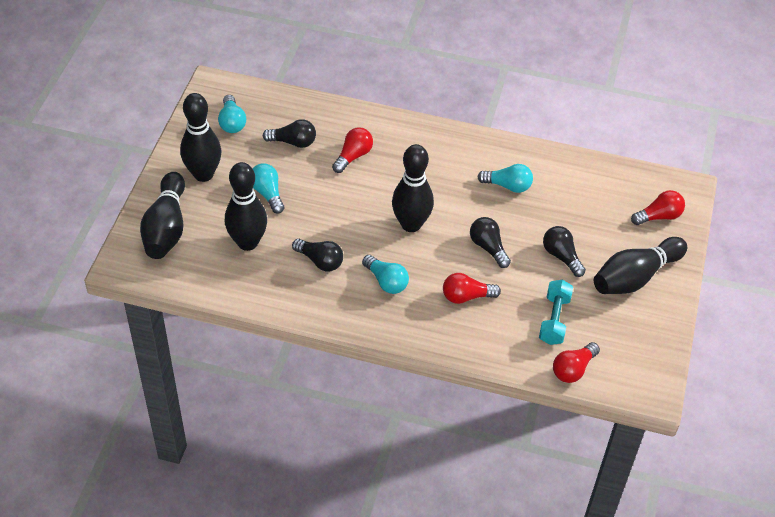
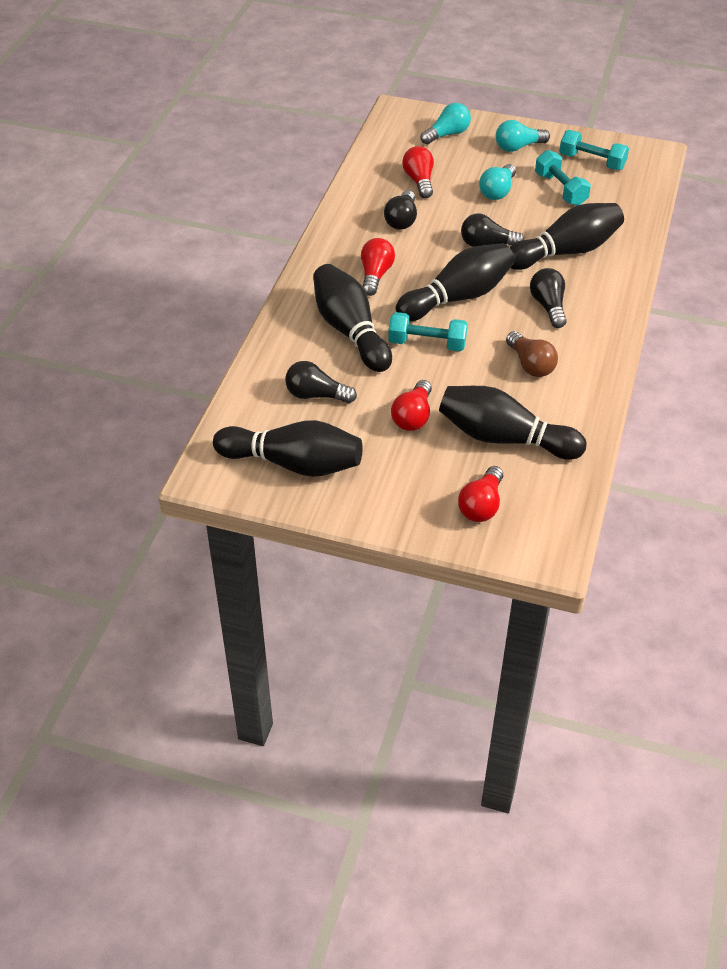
brown light bulb: none = 0 -> [506,331,558,377] = 1
turquoise dumbbell: [539,280,573,345] = 1 -> [388,312,468,351] [535,150,591,206] [559,130,629,170] = 3
turquoise light bulb: [218,95,246,133] [253,163,284,214] [362,255,409,294] [477,164,533,193] = 4 -> [421,103,471,145] [479,164,516,200] [496,120,550,152] = 3

